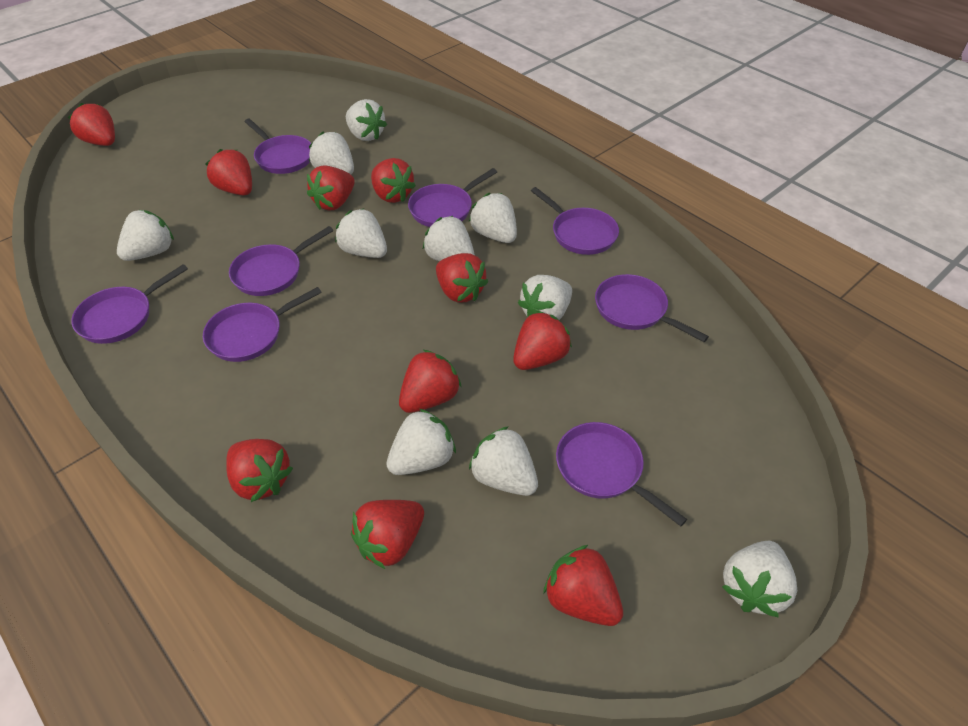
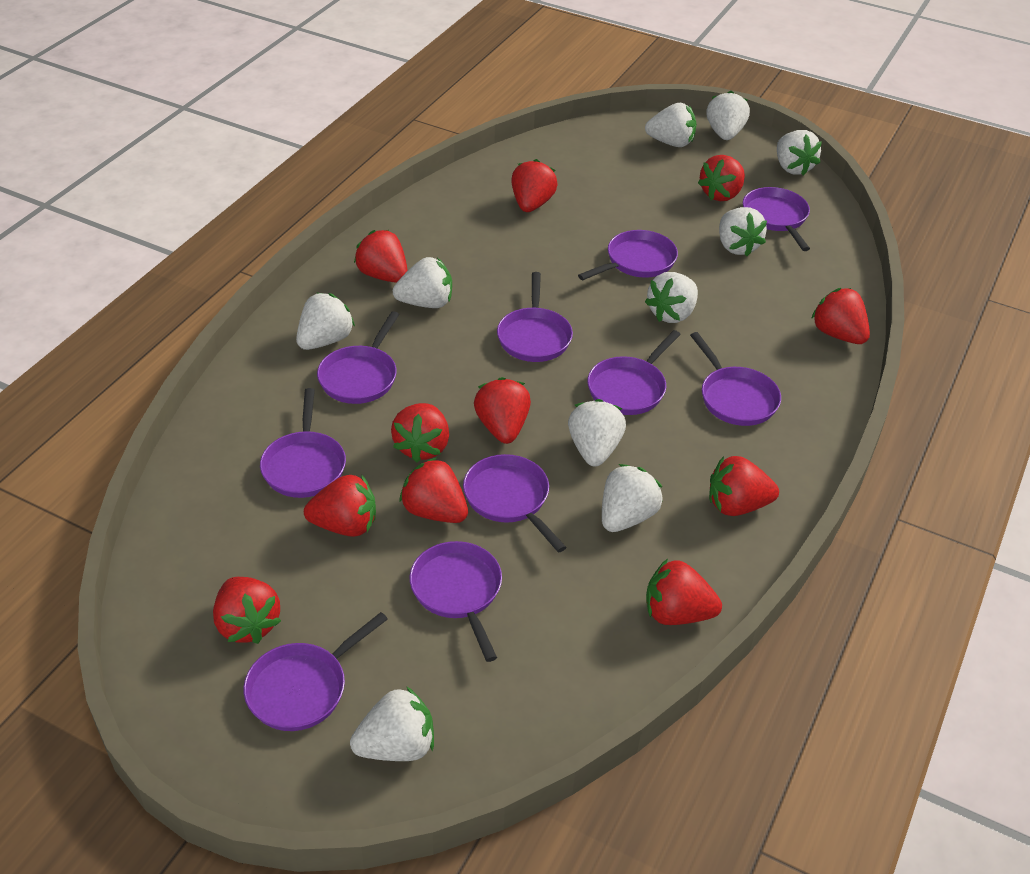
purple pan: [71,264,188,344] [203,287,322,362] [229,226,333,296] [244,119,311,174] [408,168,497,227] [531,187,619,255] [556,422,687,526] [595,274,709,342] = 8 -> [244,612,388,731] [260,388,346,498] [317,311,399,404] [410,541,502,662] [463,454,567,552] [497,272,573,362] [578,230,678,280] [587,330,681,415] [690,332,781,426] [743,187,810,251] = 10
red strawberry: [68,103,115,146] [206,149,252,195] [226,439,293,502] [307,165,355,210] [351,500,424,569] [371,158,416,203] [399,350,461,413] [436,253,488,303] [513,311,572,370] [543,545,623,626] = 10 -> [213,577,281,644] [304,475,376,537] [354,230,408,283] [391,403,449,463] [399,458,468,523] [474,377,531,444] [511,159,558,212] [646,559,722,625] [698,155,745,201] [709,456,779,516] [811,288,870,344] = 11

